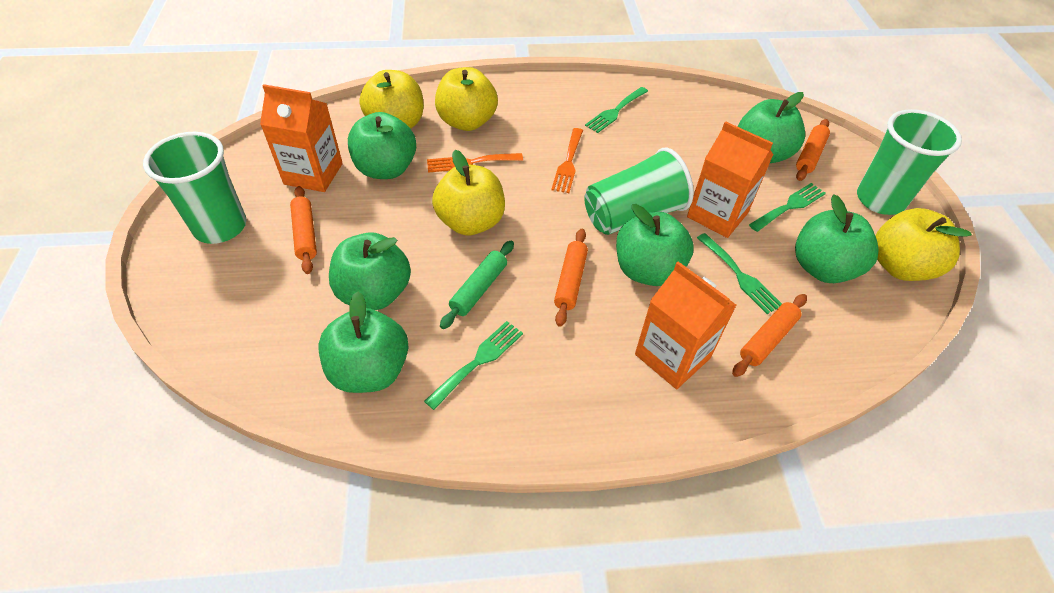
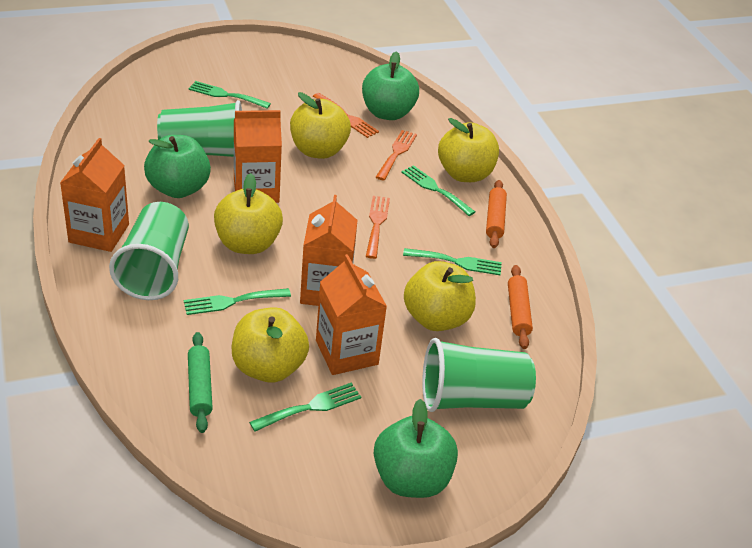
green apple: [318,291,409,393] [329,232,411,310] [348,112,416,179] [616,204,694,286] [738,92,805,163] [795,194,879,283] = 6 -> [144,135,211,198] [362,51,419,120] [374,399,458,498] = 3
green fork: [424,321,523,410] [585,87,648,133] [697,233,782,314] [749,183,826,232] = 4 -> [184,288,291,315] [188,81,271,109] [249,383,361,432] [401,165,475,216] [403,248,502,275] = 5
orange carton: [260,84,343,192] [635,261,737,389] [687,121,774,238] = 3 -> [60,138,129,252] [234,110,282,203] [300,195,358,306] [316,254,387,375] = 4
orange fork: [427,153,523,173] [551,128,583,193] = 2 -> [313,93,379,138] [366,196,390,259] [376,130,417,180] = 3
orange rolling pin: [290,186,317,274] [554,229,588,327] [732,294,807,377] [796,119,830,181] = 4 -> [486,180,507,248] [508,265,533,349] = 2
yellow apple: [359,70,424,129] [432,150,505,235] [435,67,498,131] [875,208,972,281] = 4 -> [214,173,283,254] [232,307,309,383] [290,92,351,159] [404,261,476,331] [438,118,499,182] = 5

